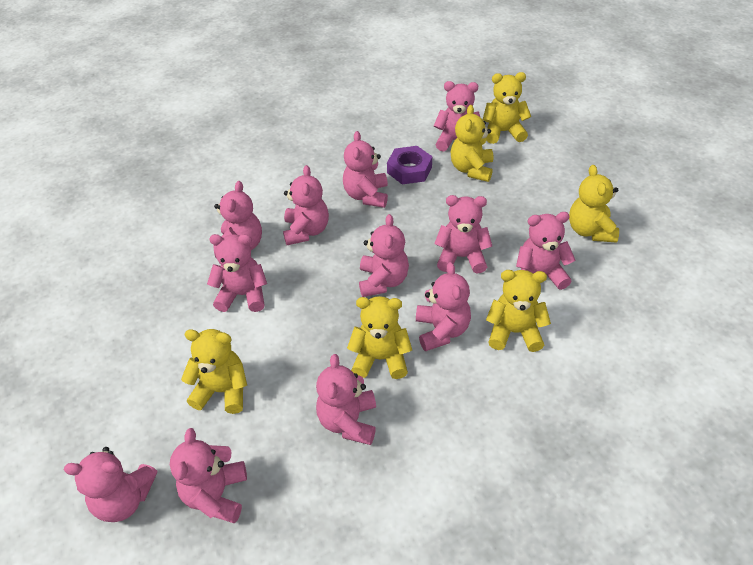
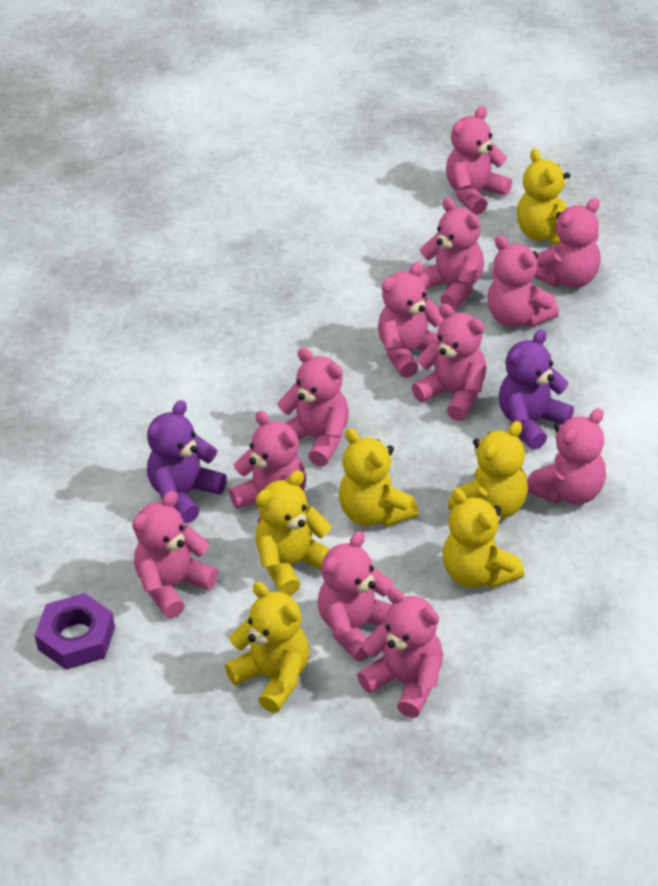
purple teddy bear: none = 0 -> [147,400,227,523] [499,329,574,450] = 2

